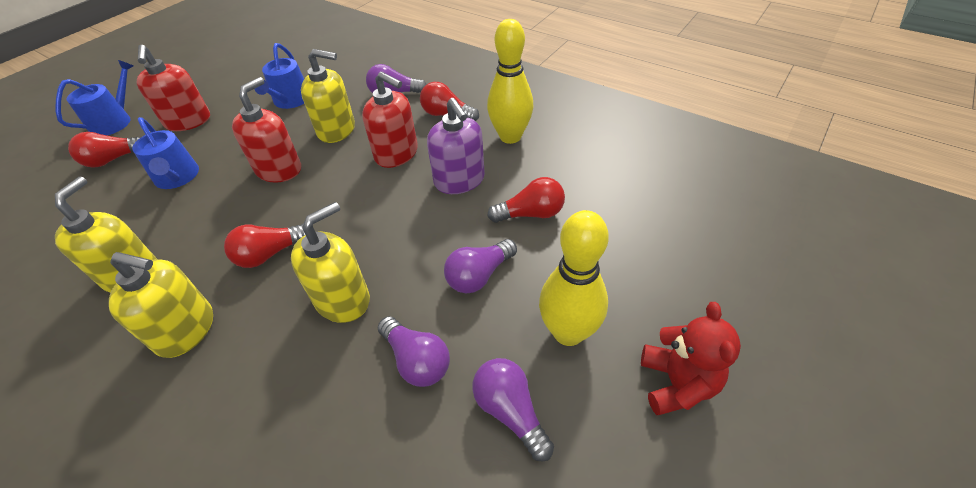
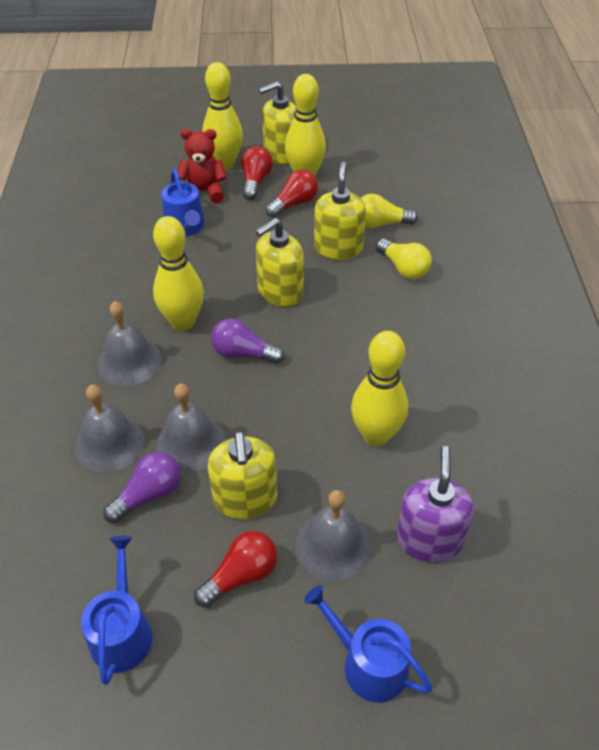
grey bell: none = 0 -> [75,385,145,473] [97,301,162,386] [156,384,226,471] [295,490,372,581] = 4
purple light bulb: [366,64,427,93] [378,316,450,387] [444,239,517,293] [472,358,554,462] = 4 -> [103,452,181,523] [211,318,285,364] = 2
red light bulb: [68,132,142,168] [224,224,305,268] [420,82,479,121] [487,177,565,223] = 4 -> [194,531,277,608] [241,146,273,200] [266,170,318,218] = 3
red soap dispenser: [137,45,210,131] [232,77,301,183] [362,72,418,168] = 3 -> none = 0
yellow bowling pin: [487,19,533,144] [539,210,609,346] = 2 -> [153,216,204,331] [202,62,243,169] [285,74,326,176] [351,331,408,446] = 4
yellow light bulb: none = 0 -> [361,194,418,228] [376,239,432,279] = 2

